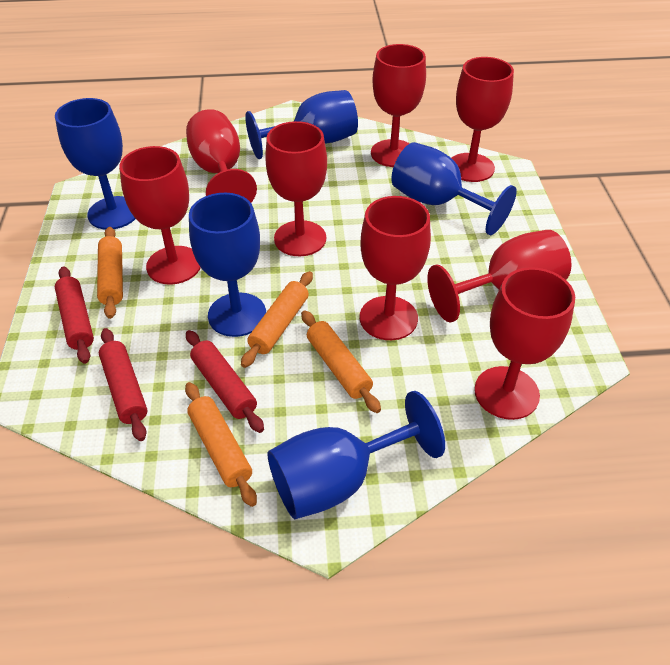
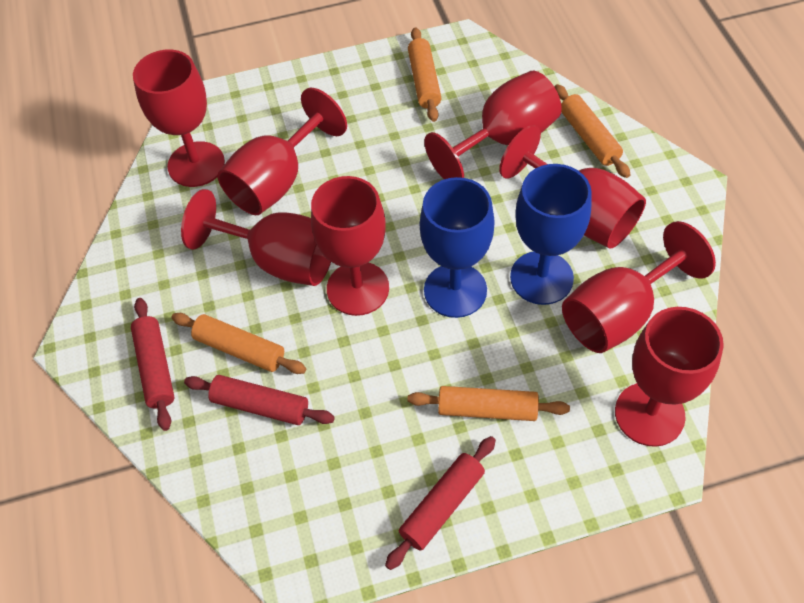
blue goblet: [55,98,135,230] [189,193,266,337] [245,90,358,159] [267,391,445,519] [391,142,517,235] = 5 -> [420,177,495,318] [510,164,592,305] = 2

